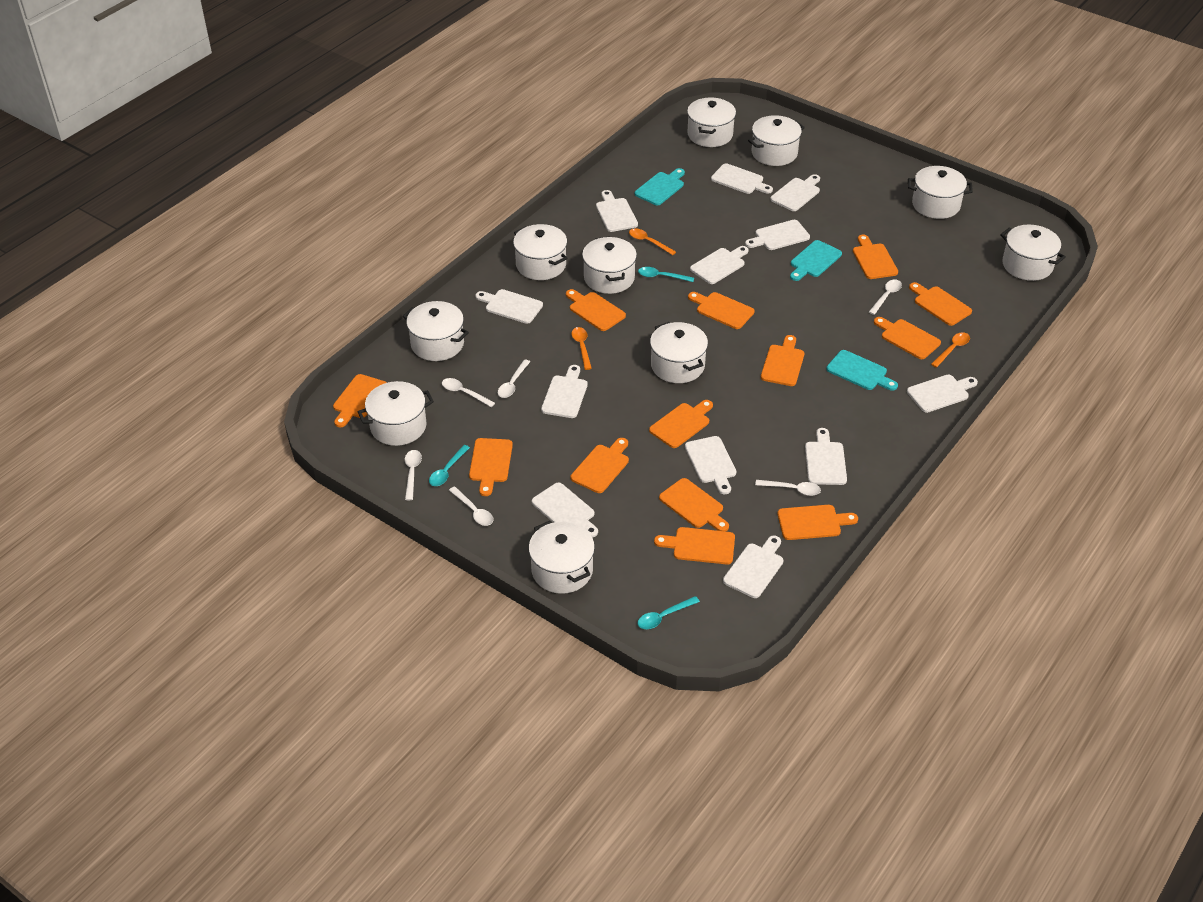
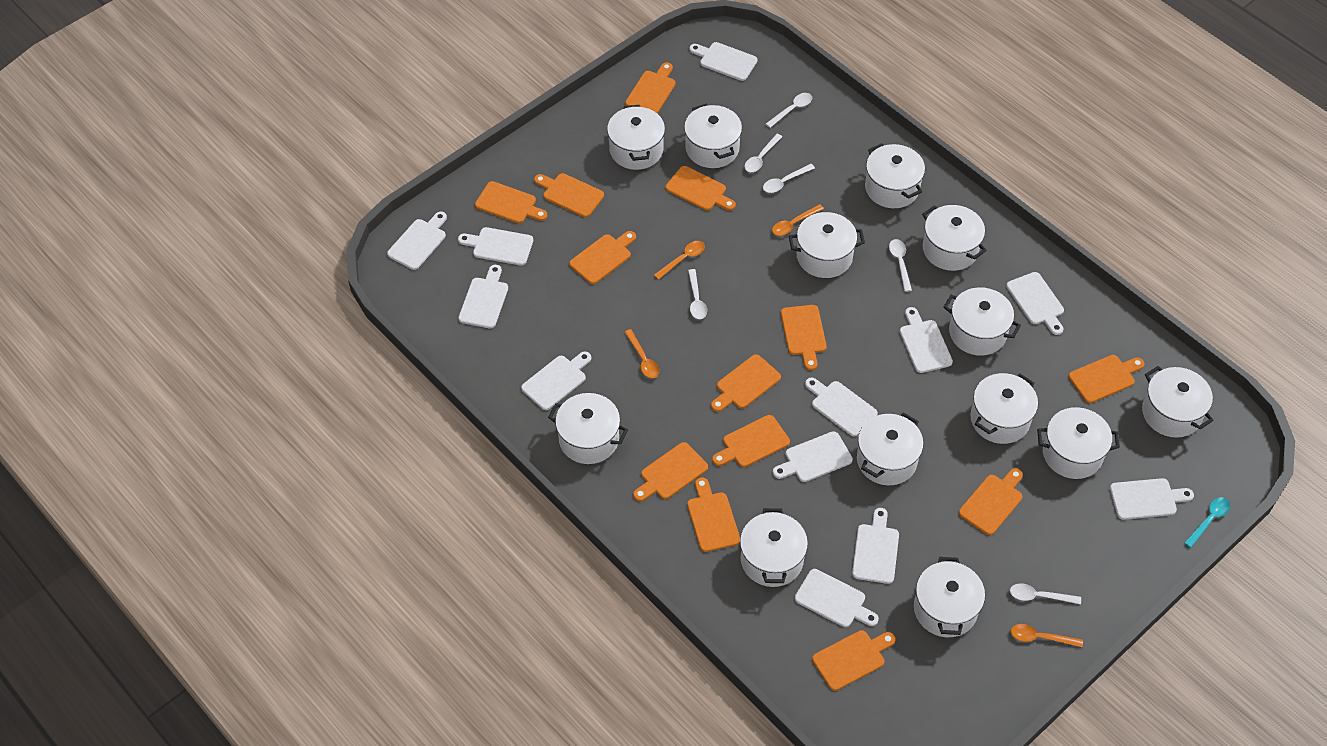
orange spoon: [571,327,592,370] [629,228,676,255] [931,332,970,368] = 3 -> [624,329,660,378] [654,241,705,280] [772,204,824,236] [1011,624,1083,647] = 4
turquoise cutting board: [635,168,685,205] [790,240,842,281] [826,350,898,391] = 3 -> none = 0
turquoise spoon: [429,445,470,486] [638,267,694,282] [638,596,700,629] = 3 -> [1184,497,1230,548] = 1
white pot: [358,381,434,446] [403,301,469,361] [513,224,567,280] [529,521,595,594] [582,237,637,294] [650,322,708,383] [687,97,736,147] [748,115,805,166] [908,166,973,219] [1000,225,1066,281] = 10 -> [548,393,628,464] [607,105,665,170] [684,103,742,168] [740,508,808,587] [789,212,865,278] [857,412,924,485] [865,143,925,208] [914,557,985,637] [922,205,987,271] [944,287,1021,356] [970,373,1038,444] [1037,407,1120,479] [1142,366,1214,438] = 13

